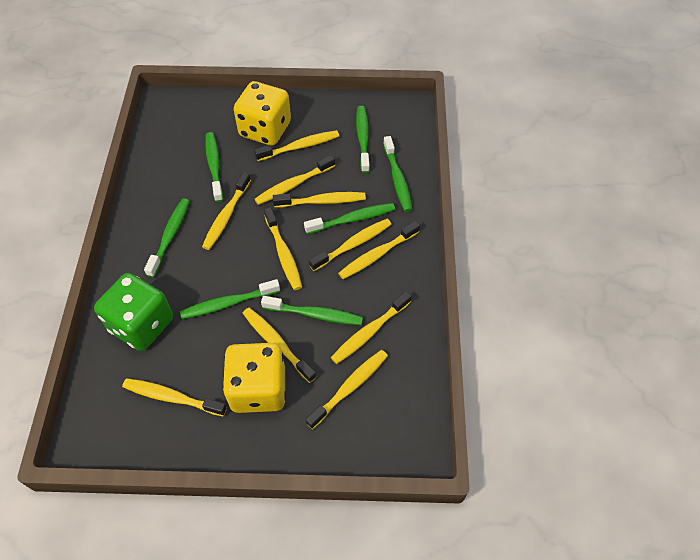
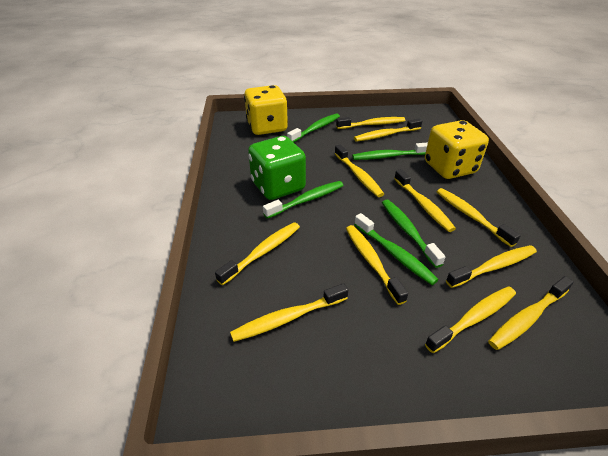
green toothbrush: [144,198,189,278] [180,279,280,319] [205,132,223,202] [261,296,363,325] [304,203,395,234] [356,106,370,173] [383,136,412,212] = 7 -> [263,181,344,219] [287,113,340,142] [352,142,428,160] [354,213,439,285] [382,200,446,268] = 5

